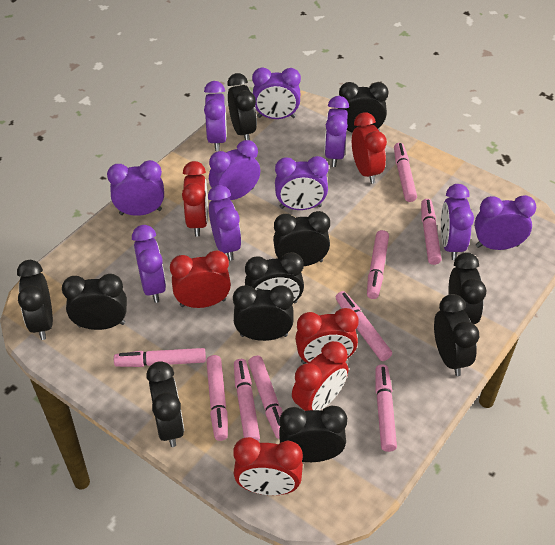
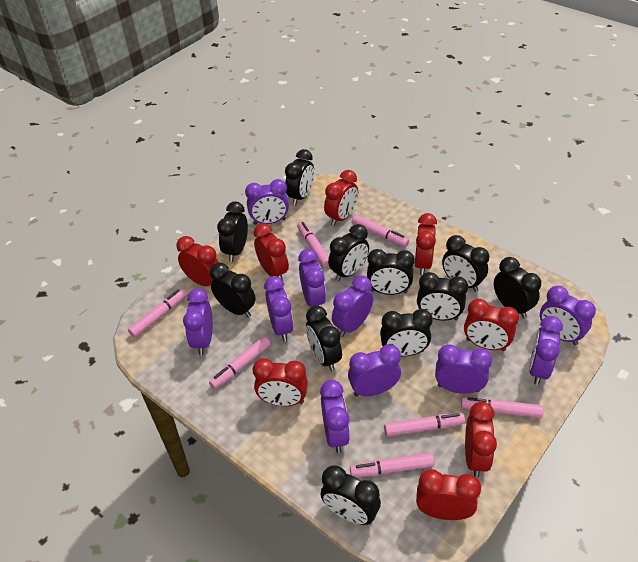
pink marker: [114,348,206,367] [206,355,228,441] [234,359,260,442] [248,356,283,439] [336,291,392,361] [367,230,389,299] [375,364,397,452] [394,143,417,202] [421,199,442,265] = 9 -> [128,289,186,338] [209,336,271,389] [297,221,329,268] [350,453,434,477] [352,215,409,247] [384,413,465,437] [461,397,544,418] = 7
red clock: [170,250,231,308] [182,161,208,236] [233,437,303,495] [292,341,348,411] [295,308,359,364] [352,112,387,184] = 6 -> [176,236,219,286] [253,223,289,280] [253,358,308,406] [324,170,358,226] [414,213,437,275] [416,469,481,520] [464,299,519,351] [465,402,497,477] = 8

